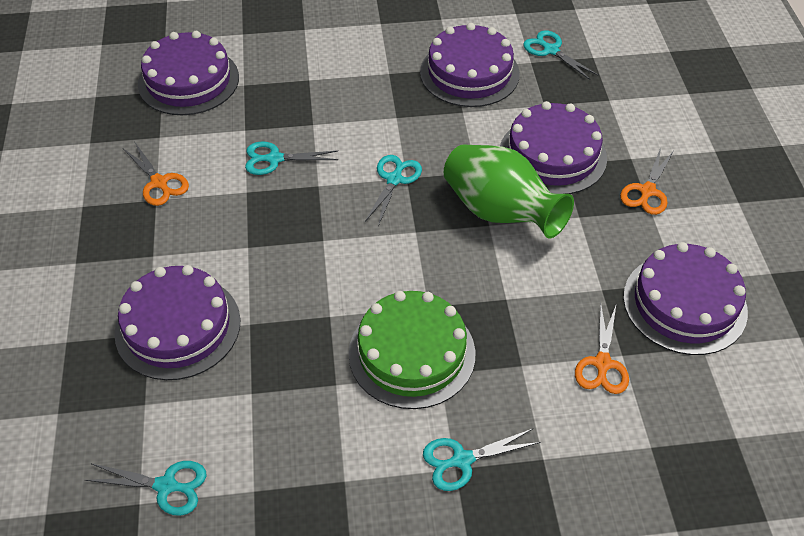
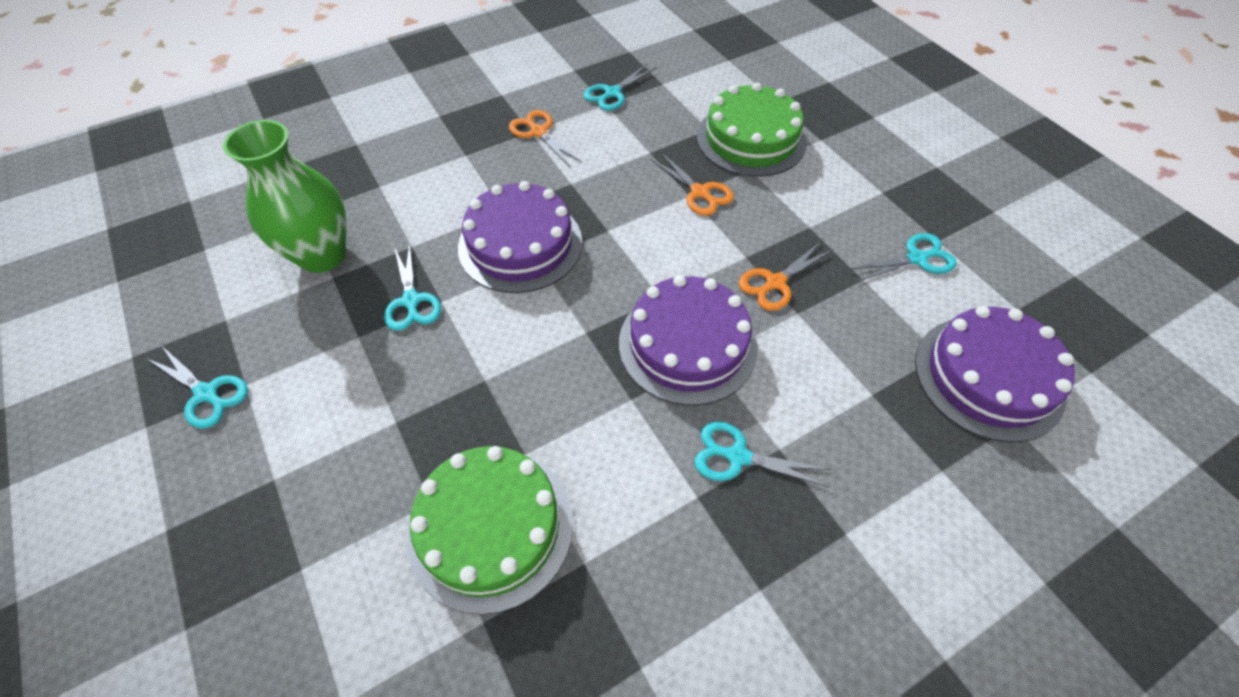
green cake: [349,291,475,409] = 1 -> [407,446,573,615] [697,82,807,177] = 2
purple cake: [114,265,240,380] [138,31,239,115] [420,23,520,107] [500,101,607,194] [623,242,748,355] = 5 -> [458,181,583,293] [619,275,758,405] [915,306,1075,442] = 3

